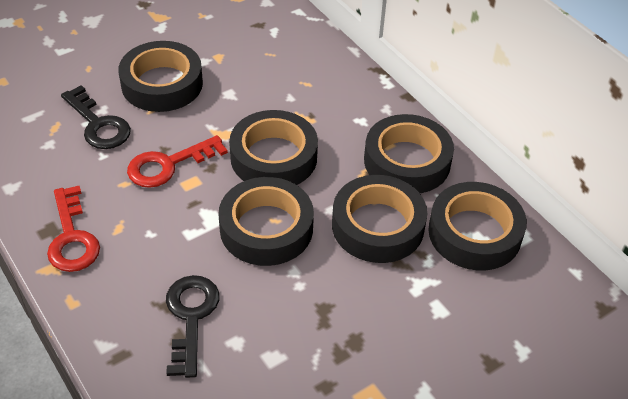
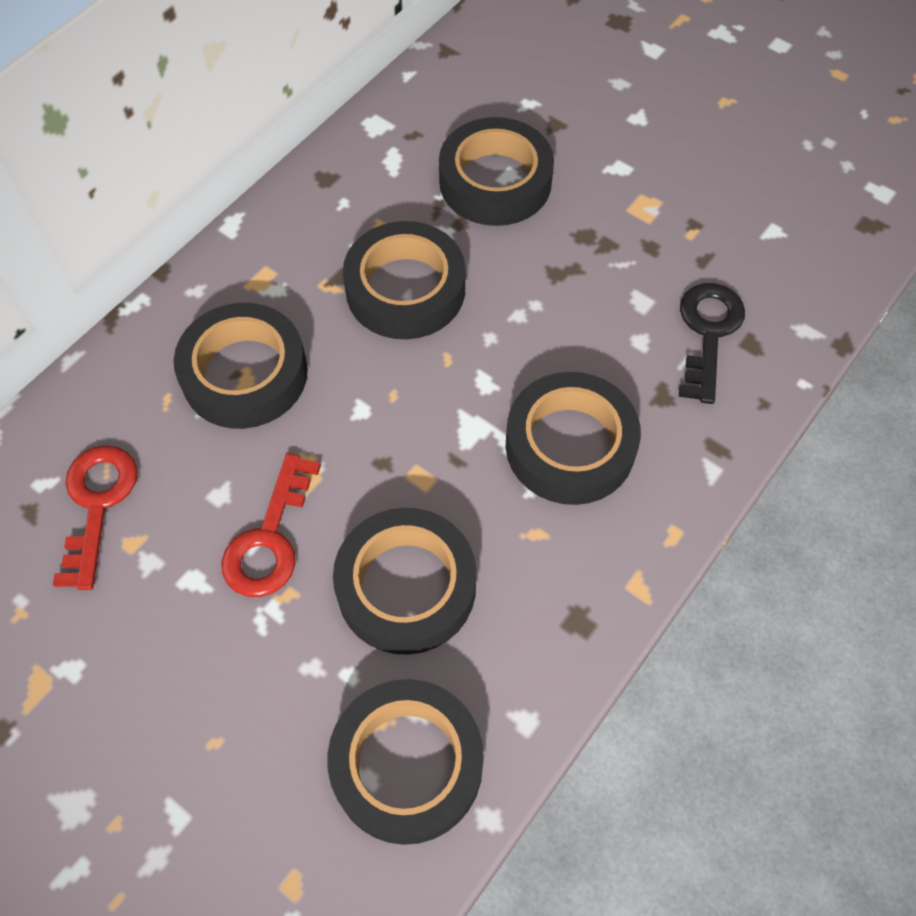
black key: [61,85,131,149] [166,275,219,378] = 2 -> [679,283,745,404] = 1

